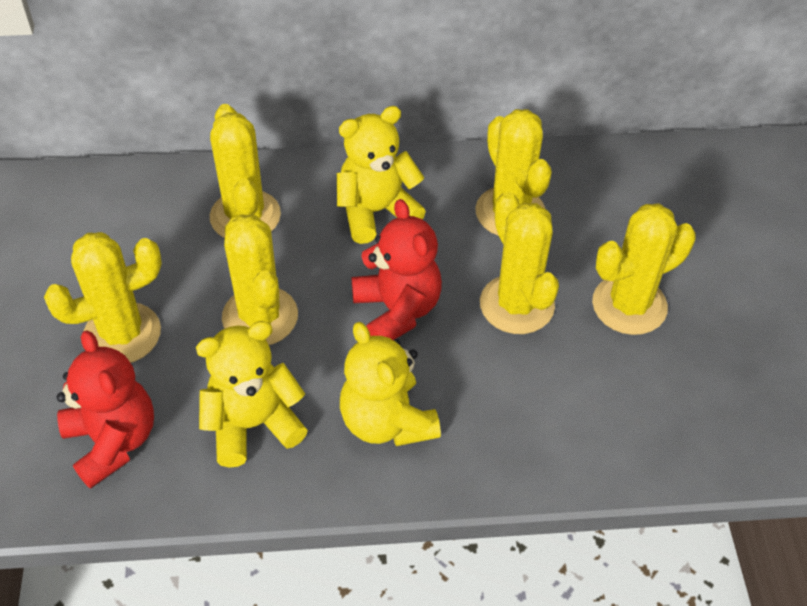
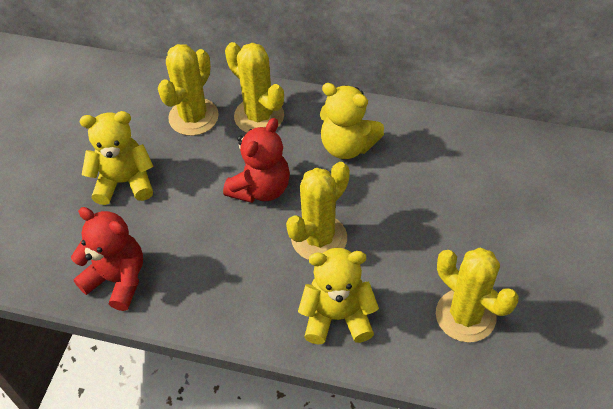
yellow cactus: [44,232,162,363] [210,104,281,238] [222,215,298,345] [475,109,552,236] [480,191,559,334] [592,203,696,335] = 6 -> [158,44,219,136] [225,42,284,133] [286,162,350,260] [436,248,519,342] = 4

